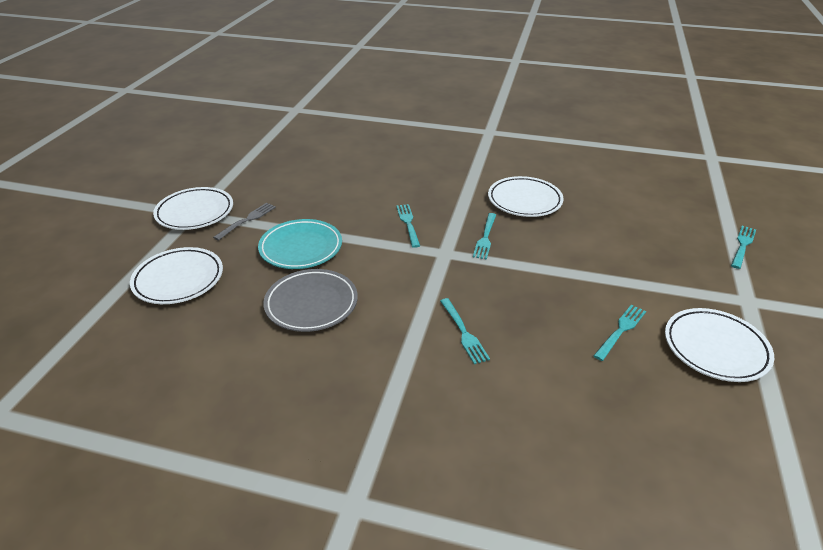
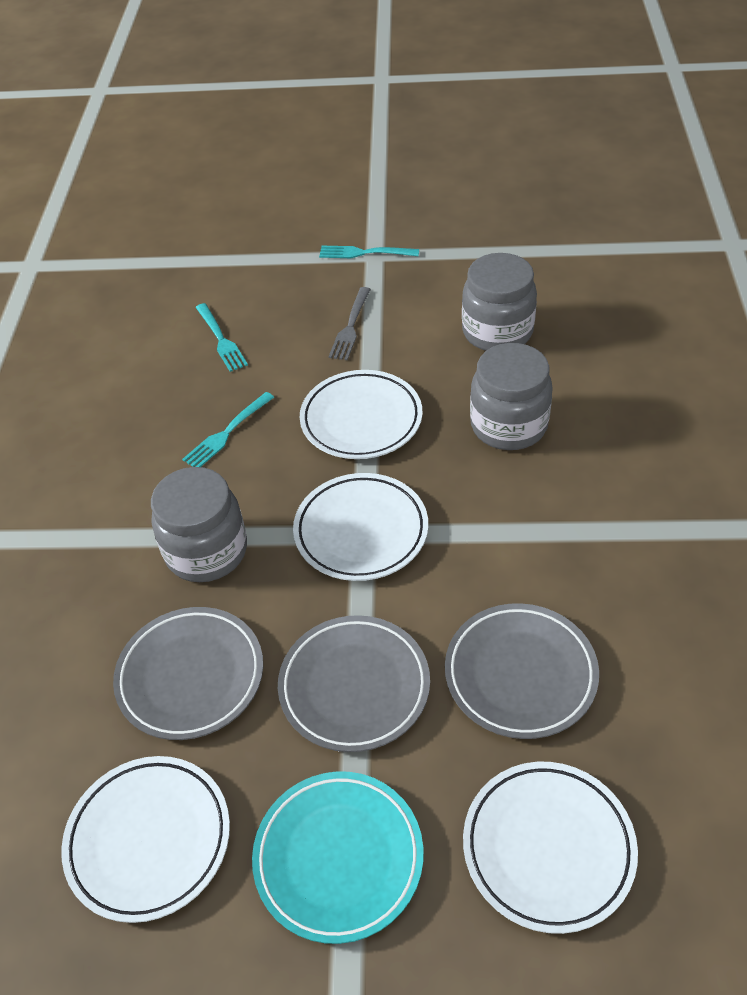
grey jar: none = 0 -> [151,467,247,582] [462,253,537,351] [470,343,553,450] = 3
grey plate: [263,269,358,332] = 1 -> [113,607,263,740] [278,615,430,752] [445,603,599,739] = 3
turquoise fork: [396,204,420,248] [440,298,490,364] [473,213,496,260] [594,305,646,361] [731,226,756,269] = 5 -> [182,392,274,467] [195,303,248,372] [319,246,419,258] = 3

